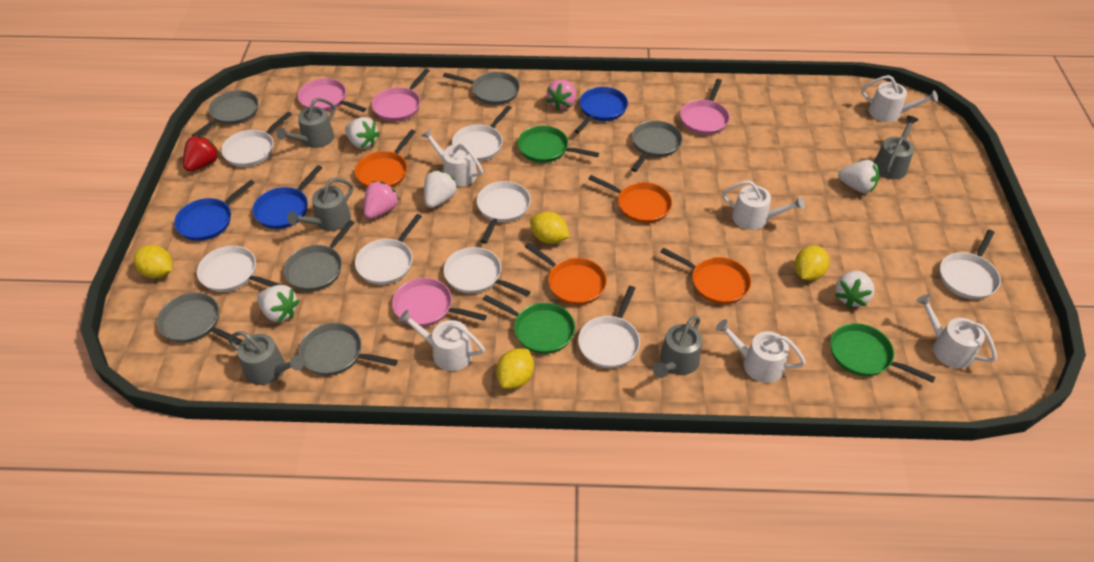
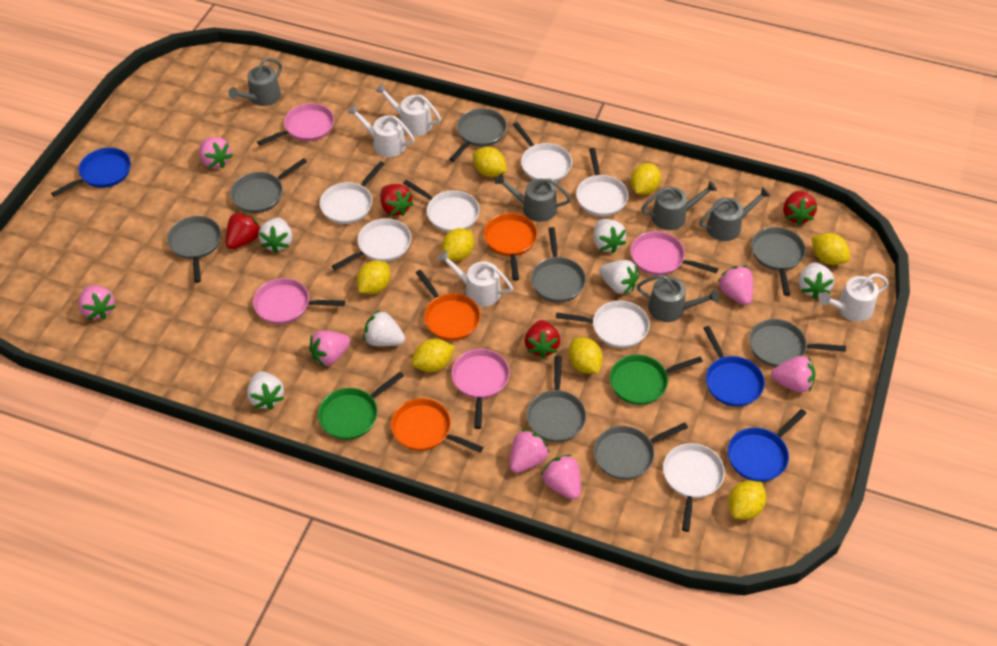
green pan: [483,295,575,354] [518,126,599,163] [830,323,936,383] = 3 -> [318,372,404,440] [610,355,703,405] = 2
grey pan: [157,292,242,345] [192,90,259,137] [284,220,355,291] [299,323,398,376] [443,72,520,105] [631,121,682,172] = 6 -> [167,216,221,283] [230,158,307,213] [449,108,507,162] [527,356,586,442] [531,227,586,302] [594,423,688,480] [749,319,846,367] [751,227,806,296] = 8
orange pan: [355,130,416,188] [525,243,607,305] [589,175,672,223] [661,248,751,304] = 4 -> [391,398,483,453] [416,270,481,341] [484,213,537,281] = 3
pink strawberry: [364,181,400,219] [547,80,576,111] = 2 -> [79,285,116,320] [199,137,233,168] [309,330,350,366] [510,429,550,473] [541,454,581,500] [717,266,753,305] [771,356,815,393] = 7
red strawberry: [183,135,220,171] = 1 -> [226,211,261,249] [380,184,414,216] [525,320,561,359] [783,191,817,225] = 4
white pan: [197,246,282,292] [221,112,292,167] [355,214,422,285] [443,247,530,296] [452,105,512,161] [477,181,531,244] [578,286,640,368] [940,230,1001,299] = 8 -> [320,161,384,224] [332,218,411,270] [403,180,480,232] [513,122,572,182] [556,301,650,348] [576,148,629,216] [663,443,725,532] = 7
white strawberry: [257,285,300,322] [345,117,380,149] [424,170,458,208] [835,271,875,308] [838,160,879,193] = 5 -> [247,371,284,410] [258,218,292,253] [364,310,405,346] [593,219,626,253] [599,260,639,294] [799,262,834,299] = 6
white watering can: [398,310,485,371] [421,129,483,187] [716,319,806,383] [722,180,805,230] [861,75,938,122] [916,294,997,369] = 6 -> [347,105,415,157] [375,83,441,136] [437,250,513,307] [819,273,889,322] = 4
yellow lemon: [134,245,173,278] [496,349,534,389] [530,212,570,244] [795,246,829,281] = 4 -> [357,260,390,294] [412,339,455,372] [442,228,474,261] [473,147,507,177] [568,337,603,374] [631,163,661,195] [728,481,766,520] [812,233,850,265] = 8

